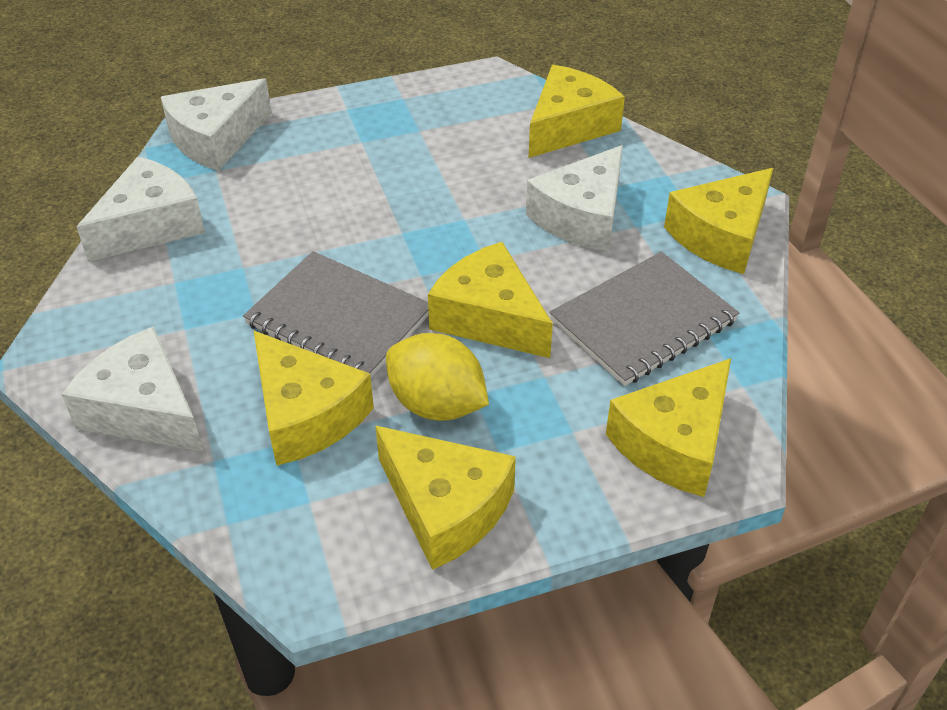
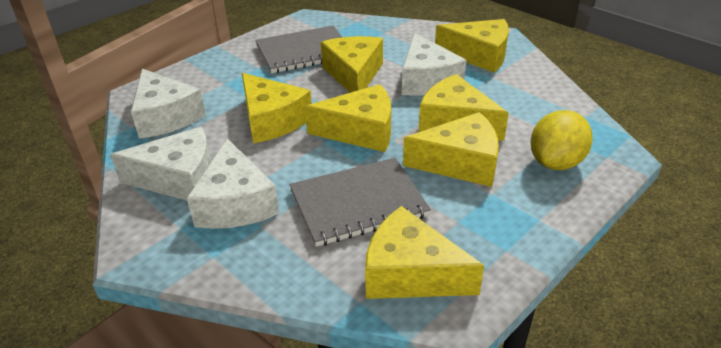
yellow cheese: [253,330,374,466] [375,425,516,570] [428,242,553,358] [529,65,625,158] [606,358,731,497] [664,168,773,274] = 6 -> [242,73,311,143] [305,84,391,152] [321,36,383,93] [365,206,484,299] [403,112,499,187] [419,74,509,141] [435,19,509,73] = 7

